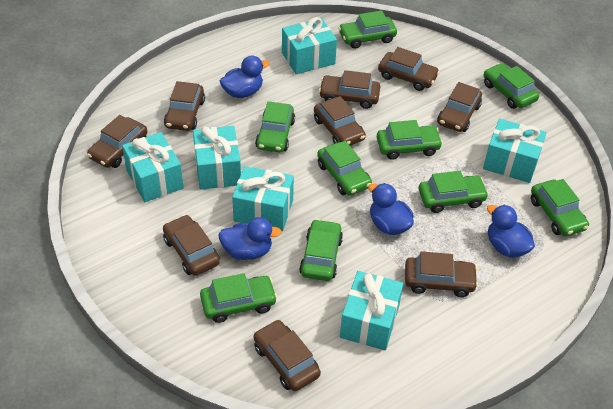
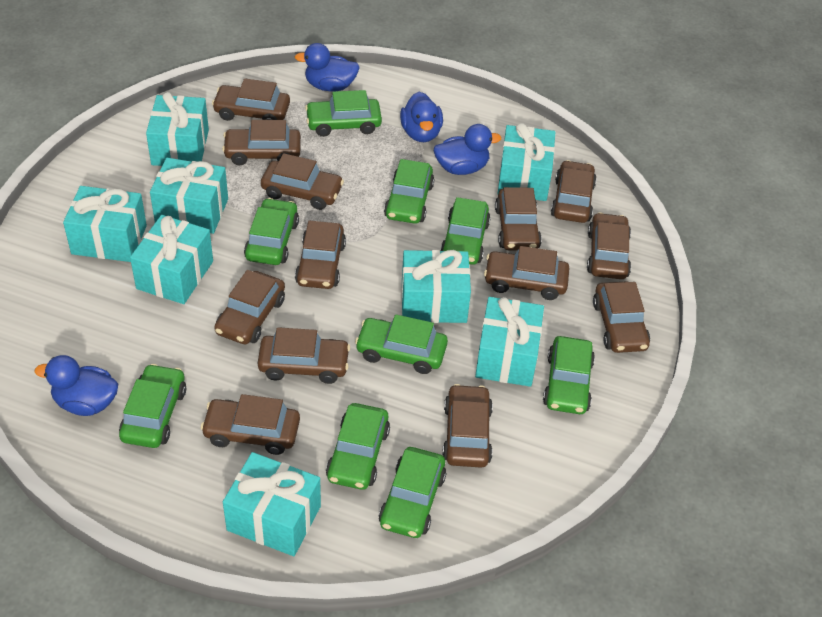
brown car: [87,115,147,168] [163,215,220,276] [164,81,205,131] [254,320,321,391] [314,96,366,146] [319,70,380,109] [378,47,440,91] [405,251,478,297] [437,82,482,132] = 9 -> [201,394,300,455] [212,78,290,121] [214,270,285,345] [222,120,301,165] [258,327,350,384] [261,153,344,210] [295,221,346,289] [442,384,493,468] [484,246,570,300] [495,187,542,251] [551,160,597,223] [587,212,631,279] [593,281,650,353] = 13
turquoise gift: [122,132,183,202] [193,126,241,190] [232,166,294,231] [282,17,337,74] [340,271,403,350] [483,119,547,183] = 6 -> [63,186,147,262] [130,215,213,304] [146,92,209,166] [150,158,228,234] [223,452,321,556] [401,250,471,323] [475,297,544,387] [498,123,555,201] = 8

